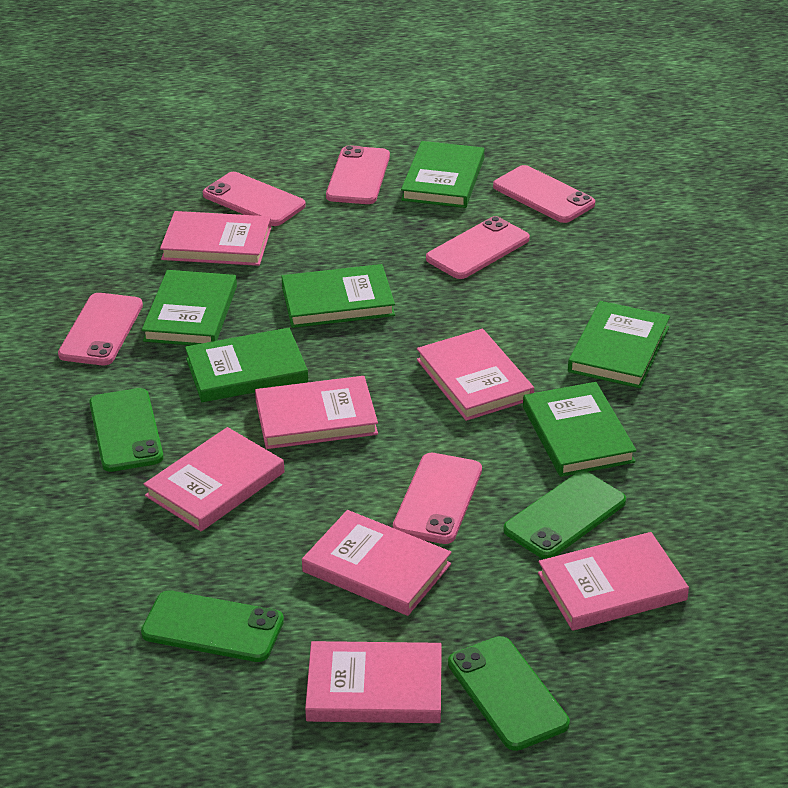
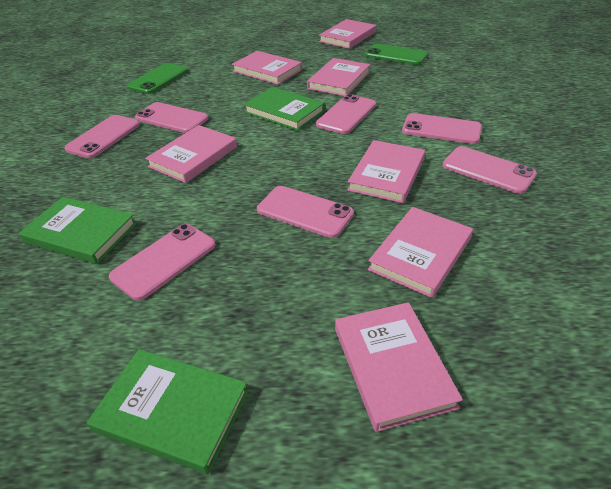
green book: [142,270,237,345] [185,328,308,402] [281,264,395,328] [401,141,484,208] [523,382,636,477] [568,301,670,388] = 6 -> [19,197,137,264] [87,349,249,474] [244,87,325,131] = 3
green phone: [89,388,163,472] [141,590,284,662] [448,636,570,751] [503,471,626,559] = 4 -> [127,63,188,94] [365,44,428,65] = 2
pink phone: [58,293,143,365] [203,172,306,226] [326,145,390,204] [393,453,482,544] [426,216,530,279] [493,165,595,223] = 6 -> [64,115,140,158] [109,224,216,301] [135,102,208,133] [257,186,354,238] [316,94,376,134] [402,113,482,144] [443,146,537,194] = 7

